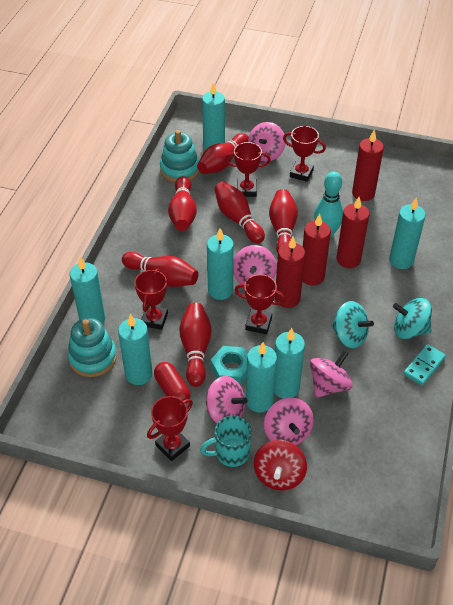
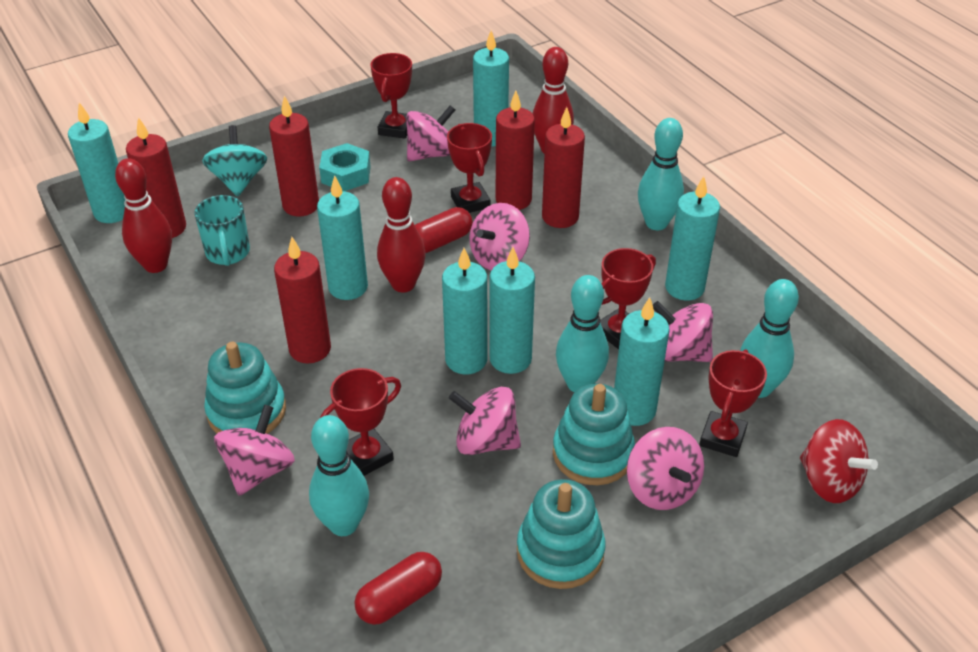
pink spinning top: [206,376,248,423] [233,245,277,284] [248,122,286,162] [264,398,314,445] [310,350,353,398] = 5 -> [214,405,295,496] [406,105,455,161] [449,387,521,455] [469,203,530,271] [627,427,704,510] [653,301,713,362] = 6
red bowling pin: [122,252,198,287] [168,176,197,231] [179,303,212,387] [197,133,249,174] [214,181,265,244] [269,189,298,253] = 6 -> [115,158,172,273] [377,177,426,293] [532,47,574,154] = 3
red candle: [275,237,305,308] [302,214,331,286] [336,197,370,268] [352,129,384,201] = 4 -> [126,117,186,238] [269,96,319,216] [274,237,331,363] [496,91,535,210] [542,107,585,228] = 5
red capsule: [154,362,191,404] = 1 -> [354,552,442,625] [415,207,473,253] = 2
turquoise bowling pin: [314,172,343,238] = 1 -> [309,415,369,536] [556,275,609,392] [638,118,684,230] [740,279,799,398] = 4
turquoise domino: [404,344,446,385] = 1 -> none = 0
turquoise spinning top: [331,301,374,348] [393,298,432,339] = 2 -> [202,125,267,196] = 1
turquoise stacking toy: [67,318,117,377] [160,130,199,182] = 2 -> [204,342,286,434] [517,479,605,589] [553,384,635,485] = 3

